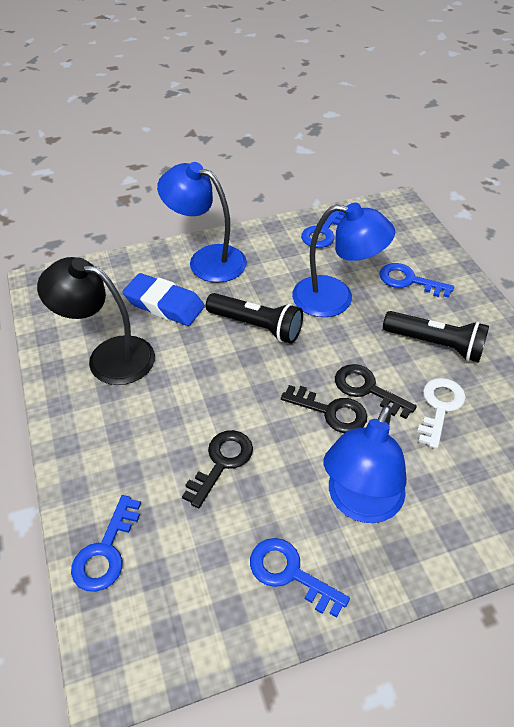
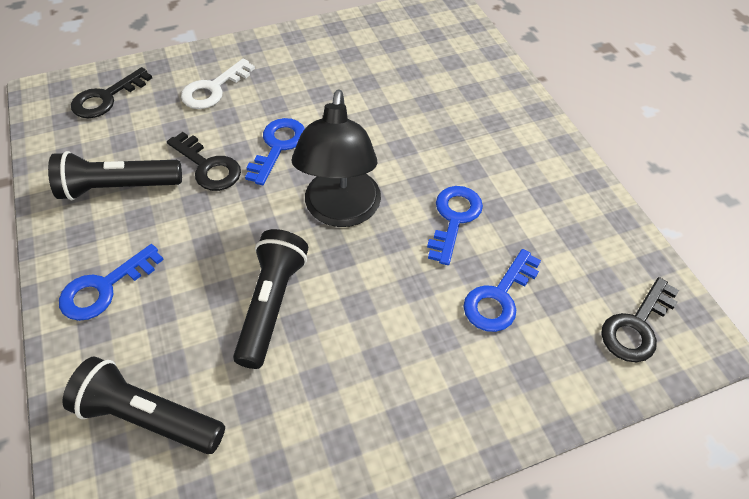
black flashlight: [206,293,303,344] [383,311,489,363] = 2 -> [48,151,182,200] [62,356,225,454] [233,229,308,369] = 3
blue eraser: [123,273,205,326] = 1 -> none = 0
blue lamp: [157,162,247,283] [292,202,395,317] [323,405,407,523] = 3 -> none = 0

